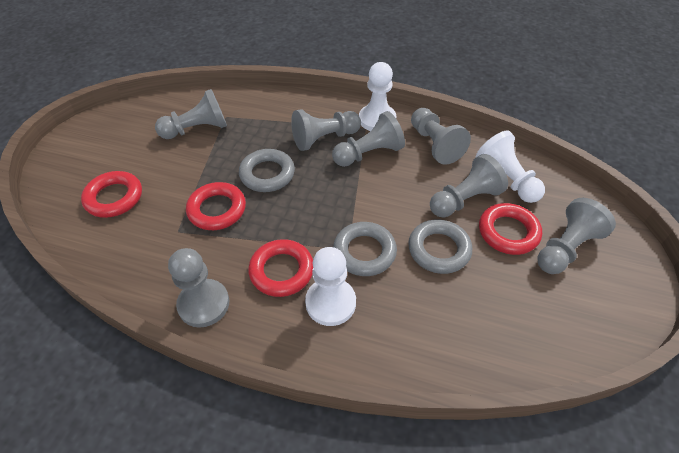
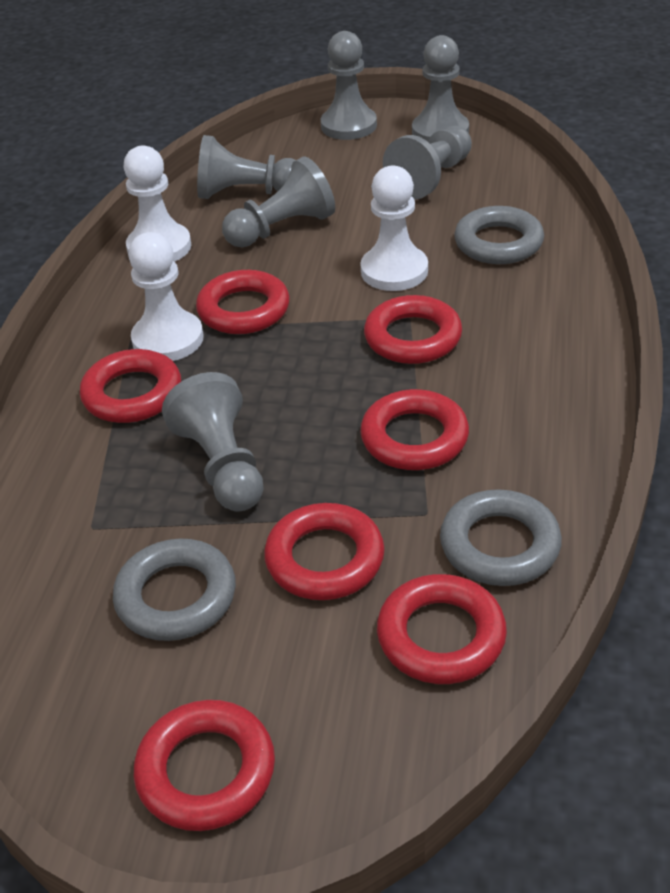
grey pawn: [155,89,227,139] [168,248,229,328] [291,109,361,151] [332,111,405,167] [411,108,471,165] [430,154,508,217] [537,198,616,274] = 7 -> [162,372,264,512] [197,135,296,199] [222,157,335,247] [321,31,377,140] [383,126,472,200] [412,35,469,142] = 6
red ring: [81,171,142,218] [186,182,246,230] [248,239,313,297] [479,203,542,255] = 4 -> [80,349,181,423] [134,700,275,831] [196,270,290,334] [264,503,385,600] [360,389,469,470] [364,295,462,364] [377,574,507,684] = 7

